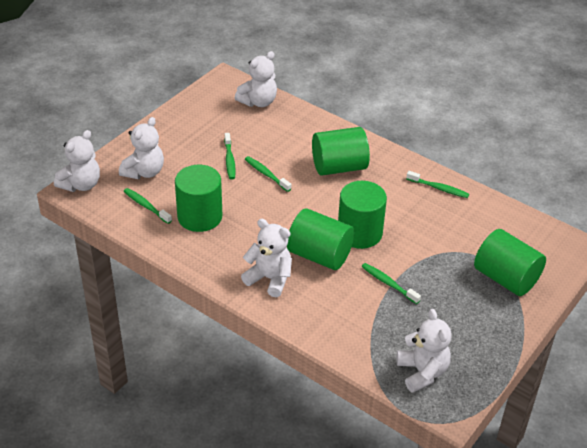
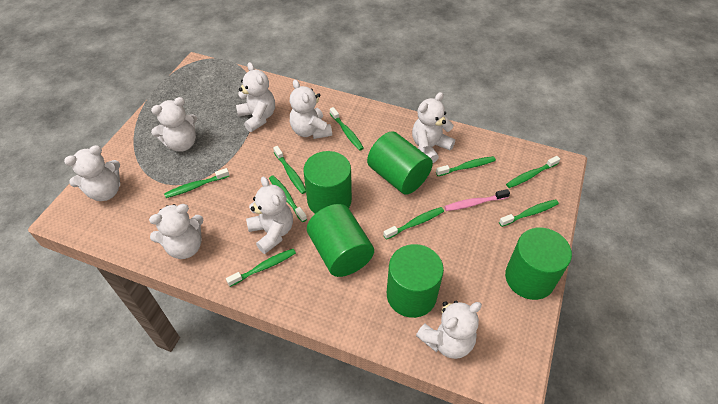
green toothbrush: [123,188,172,224] [224,133,236,180] [245,156,291,192] [362,263,421,304] [406,171,469,198] = 5 -> [164,168,229,198] [226,249,296,287] [269,175,307,222] [273,146,306,194] [330,107,364,151] [383,207,444,240] [436,156,496,176] [499,199,559,227] [506,156,560,188] = 9
pink toothbrush: none = 0 -> [444,189,510,211] = 1
white teddy bear: [54,130,100,192] [119,117,164,179] [235,51,277,107] [241,219,292,297] [397,309,452,393] = 5 -> [64,145,120,201] [149,204,204,259] [151,97,197,152] [236,62,275,132] [246,176,293,254] [290,80,332,139] [412,92,455,163] [416,301,482,359] = 8

